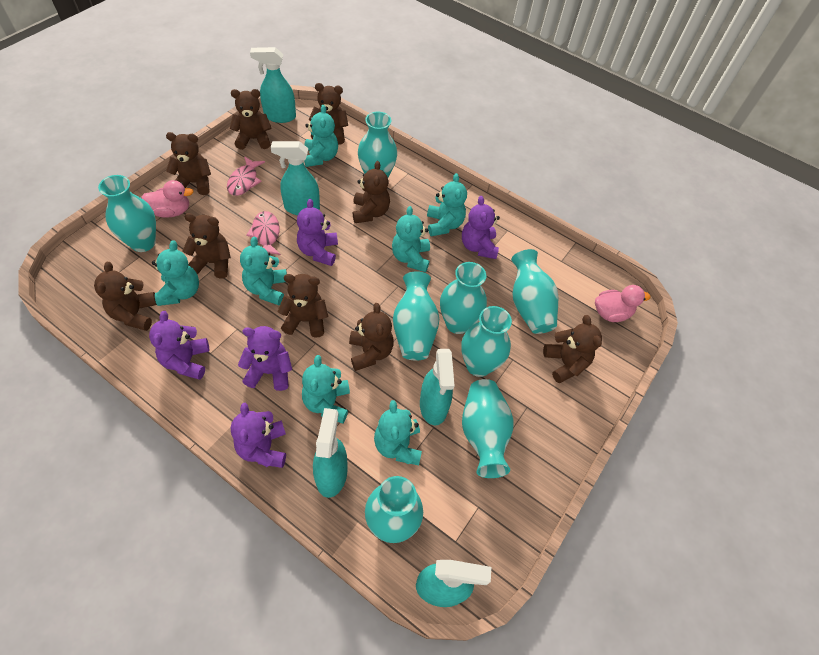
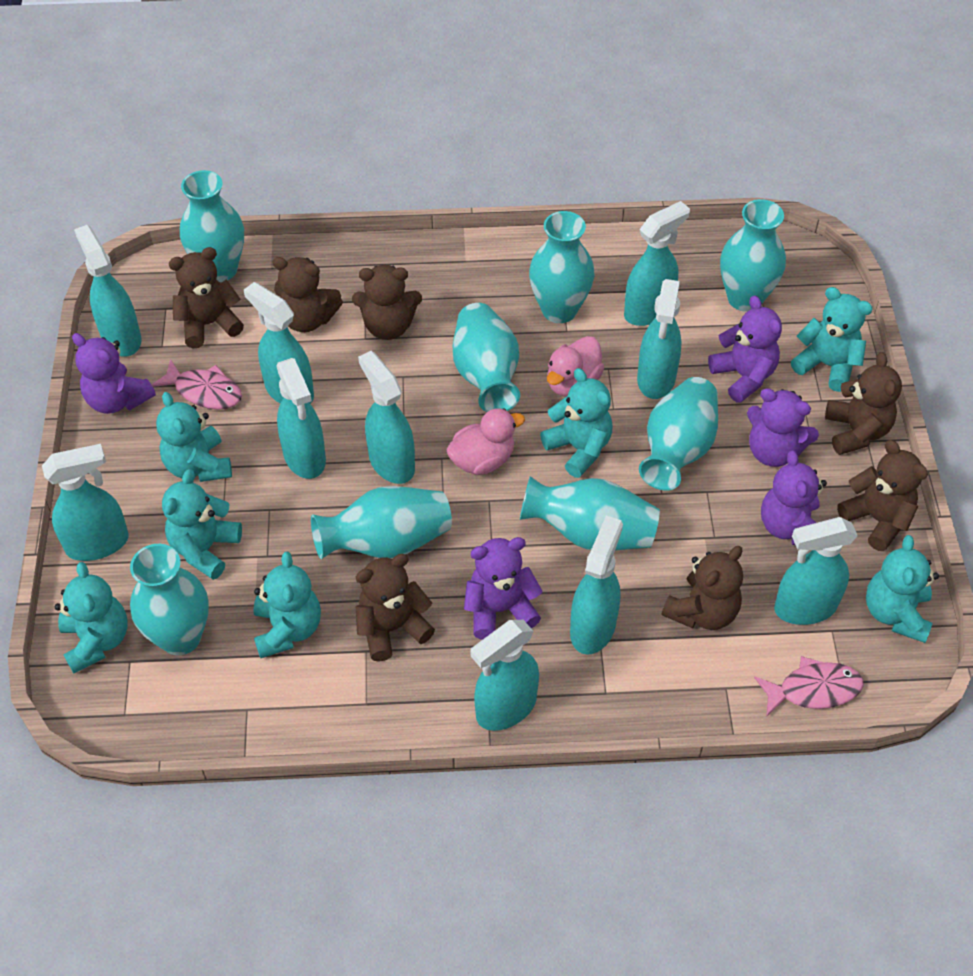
brown teddy bear: [94,262,157,331] [166,132,211,195] [183,213,231,279] [230,89,271,150] [277,274,328,338] [309,83,348,145] [349,303,394,371] [353,161,390,223] [543,315,602,383] = 9 -> [169,247,244,348] [272,257,343,332] [352,265,422,340] [356,554,435,662] [662,546,743,630] [825,352,902,455] [837,440,928,551] = 7
turquoise spray bottle: [250,47,296,123] [271,141,320,215] [313,408,347,498] [416,560,491,607] [420,349,455,426] = 5 -> [42,444,129,561] [74,225,141,357] [244,282,314,404] [277,358,326,479] [358,351,415,484] [471,620,539,731] [570,516,623,655] [624,201,690,326] [637,279,682,399] [774,517,858,625] = 10

